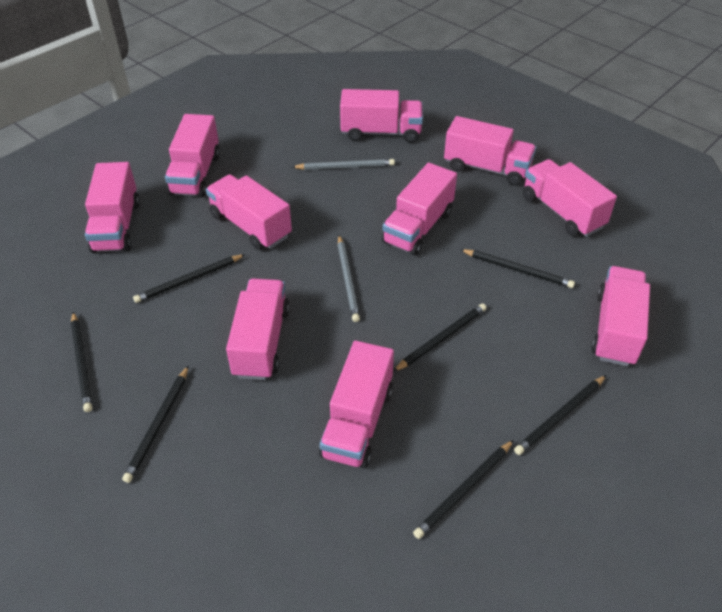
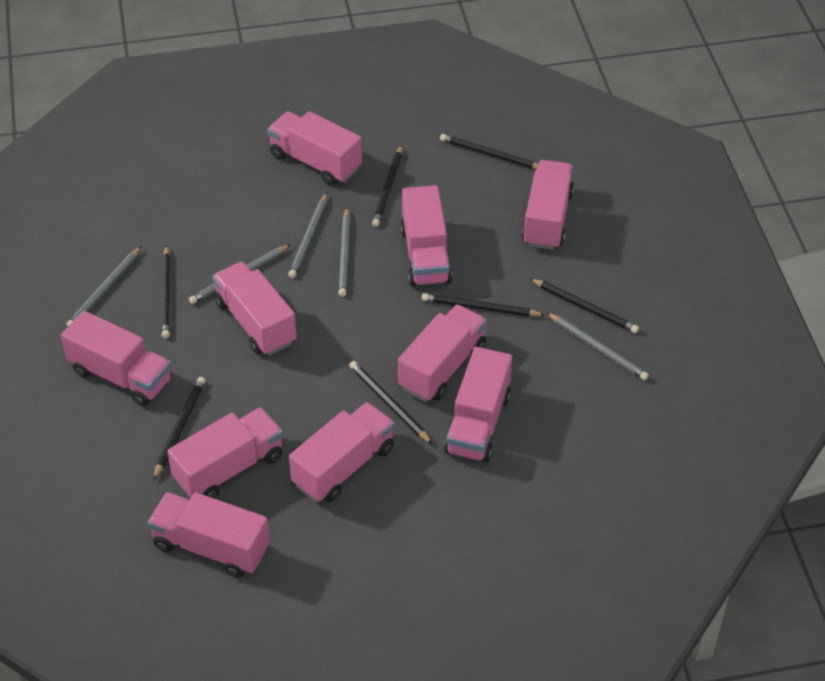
grey pencil: [292,159,395,170] [337,235,360,322] = 2 -> [66,246,141,327] [189,244,291,304] [288,193,327,278] [338,207,350,297] [546,312,649,380] = 5

